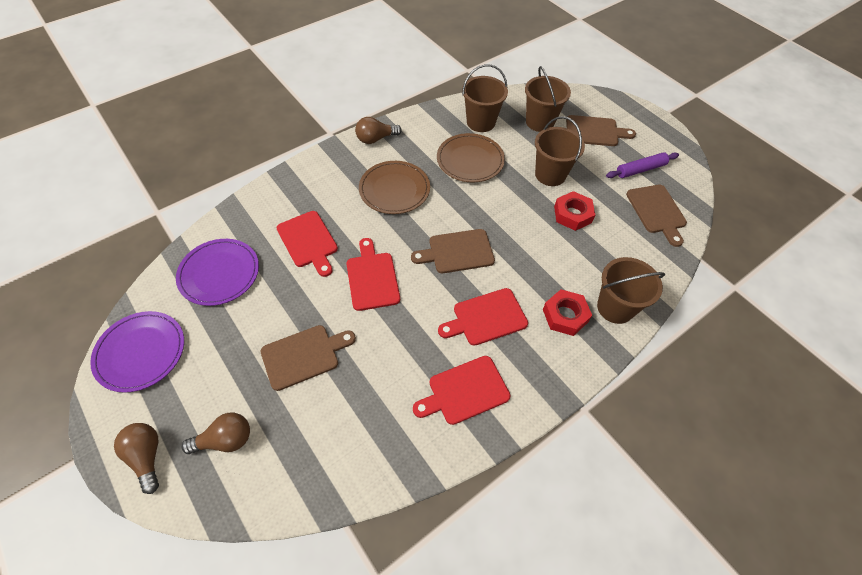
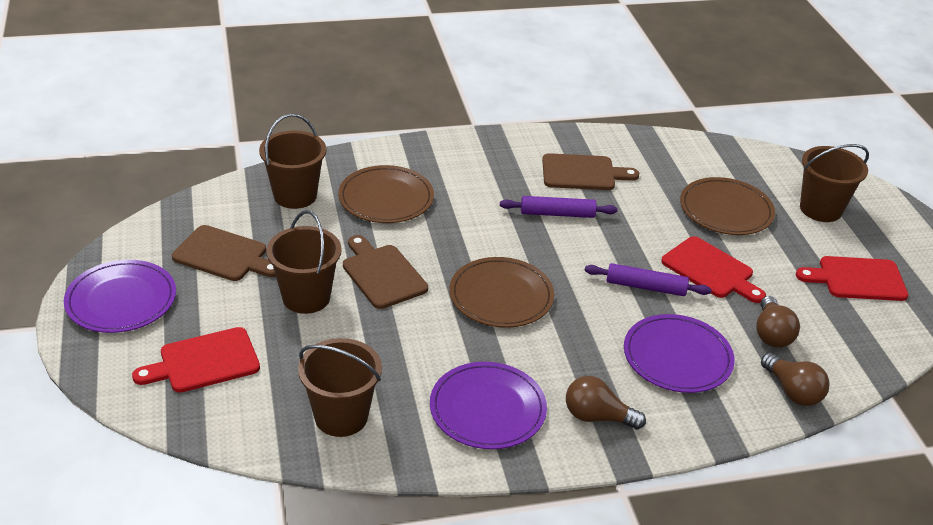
brown cutting board: [261,325,356,391] [411,229,495,273] [566,115,636,146] [626,185,687,247] = 4 -> [172,225,276,281] [343,235,428,309] [542,153,639,190] = 3
brown plate: [359,161,430,214] [437,133,505,182] = 2 -> [338,165,434,223] [449,257,554,328] [680,177,775,235] = 3
purple plate: [90,311,184,393] [176,239,259,306] = 2 -> [64,260,176,333] [430,362,547,449] [624,314,735,393] = 3
purple rolling pin: [606,152,679,178] = 1 -> [500,196,617,218] [585,263,711,296] = 2
red cutting board: [277,211,338,277] [346,238,400,311] [413,356,510,425] [438,288,528,346] = 4 -> [132,327,260,393] [661,236,766,303] [796,256,908,301] = 3
red nut: [543,289,592,336] [554,191,595,231] = 2 -> none = 0

